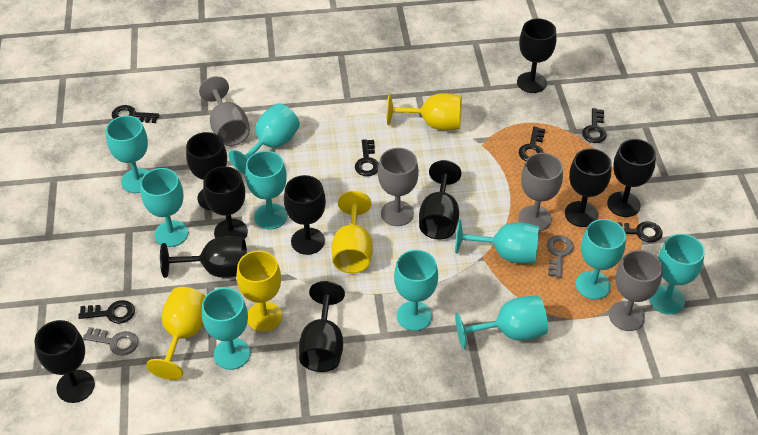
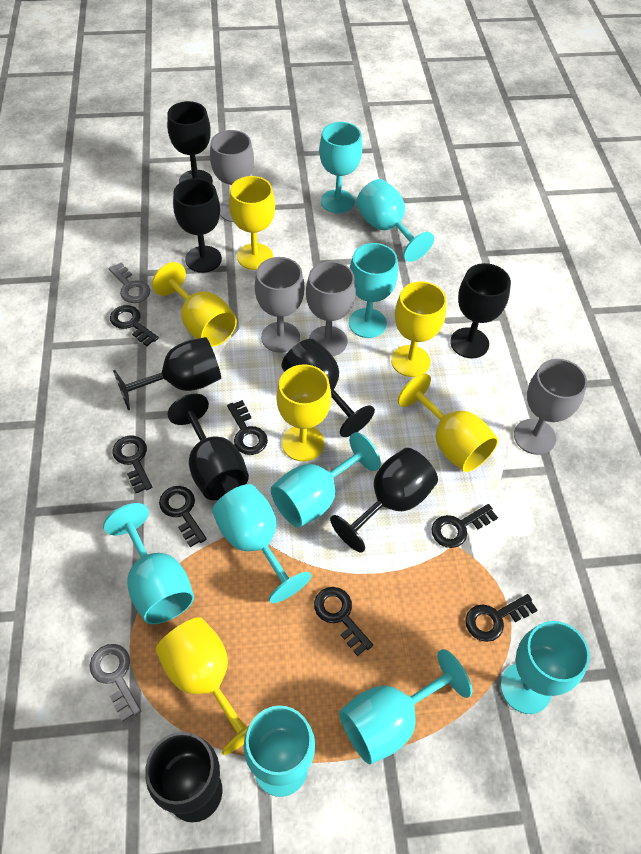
black goblet: [35,320,95,403] [160,236,247,278] [186,132,227,210] [203,166,248,238] [284,175,326,255] [299,281,345,372] [419,160,462,240] [517,19,556,93] [565,148,612,227] [607,139,656,217] = 10 -> [113,337,221,410] [145,732,222,823] [167,101,213,183] [168,394,249,500] [173,178,222,273] [282,339,375,437] [330,448,438,553] [450,263,511,358] = 8
black key: [78,300,135,324] [112,105,159,123] [355,139,379,176] [519,127,545,161] [582,108,607,143] [617,222,663,242] = 6 -> [110,305,159,346] [112,436,152,493] [159,486,207,547] [227,400,268,455] [314,587,373,656] [431,504,498,548] [465,594,538,642] = 7
turquoise goblet: [106,116,149,193] [140,168,188,247] [202,288,250,370] [228,103,300,174] [245,151,287,229] [394,250,438,331] [455,219,539,263] [455,296,548,349] [576,219,626,299] [649,234,705,315] = 10 -> [103,503,194,624] [212,484,311,603] [244,706,315,797] [271,432,381,527] [319,122,363,213] [339,649,472,764] [349,243,398,338] [356,179,434,262] [501,621,590,714] = 9
yellow goblet: [146,287,206,380] [237,251,282,332] [331,191,373,273] [387,93,462,130] = 4 -> [152,262,237,347] [156,617,249,755] [229,176,275,270] [276,364,331,462] [391,281,446,377] [398,374,498,472] = 6

